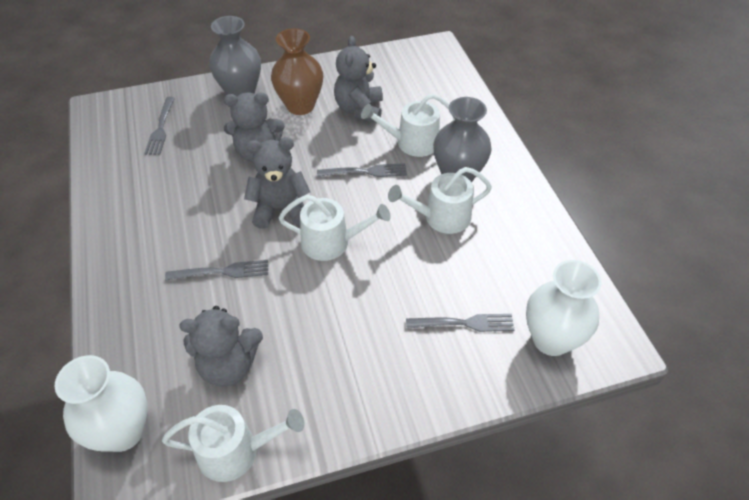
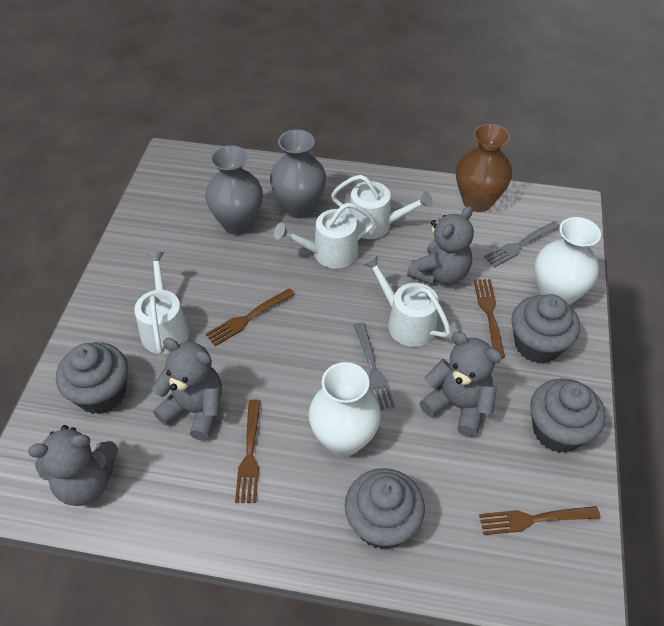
brown fork: none = 0 -> [206,288,295,346] [235,399,261,503] [474,279,505,358] [479,506,601,535] = 4
grey cupcake: none = 0 -> [56,342,128,414] [344,468,425,549] [512,294,580,364] [530,378,605,453] = 4
grey fork: [144,97,175,155] [165,260,268,281] [317,163,407,177] [406,314,514,332] = 4 -> [354,322,395,410] [484,221,560,267] = 2

